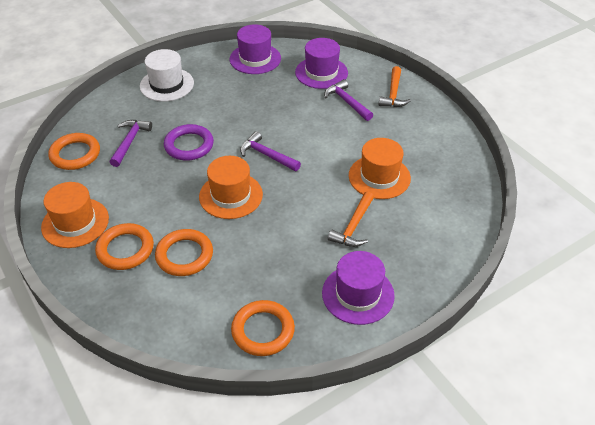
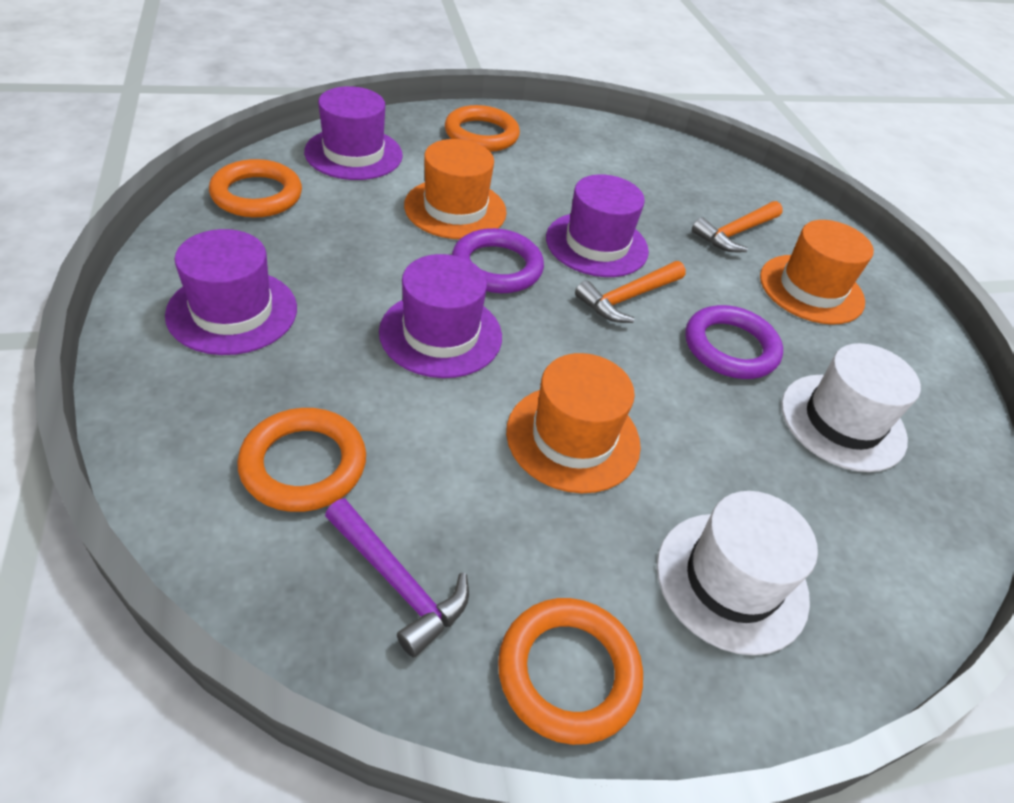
purple hammer: [110,120,152,167] [240,131,301,171] [324,79,373,121] = 3 -> [325,498,469,658] = 1
purple hat: [230,24,281,74] [295,38,348,89] [322,251,395,325] = 3 -> [165,229,297,355] [304,86,403,180] [379,254,502,378] [546,174,649,277] = 4
purple ring: [164,124,214,161] = 1 -> [452,228,544,293] [685,305,783,379] = 2
white hat: [140,49,194,102] = 1 -> [657,491,818,655] [782,343,921,472] = 2

